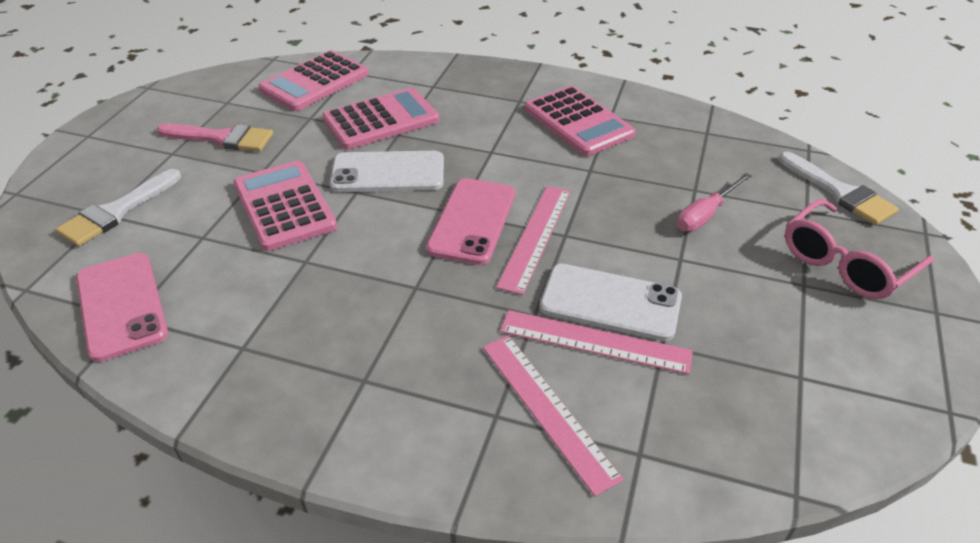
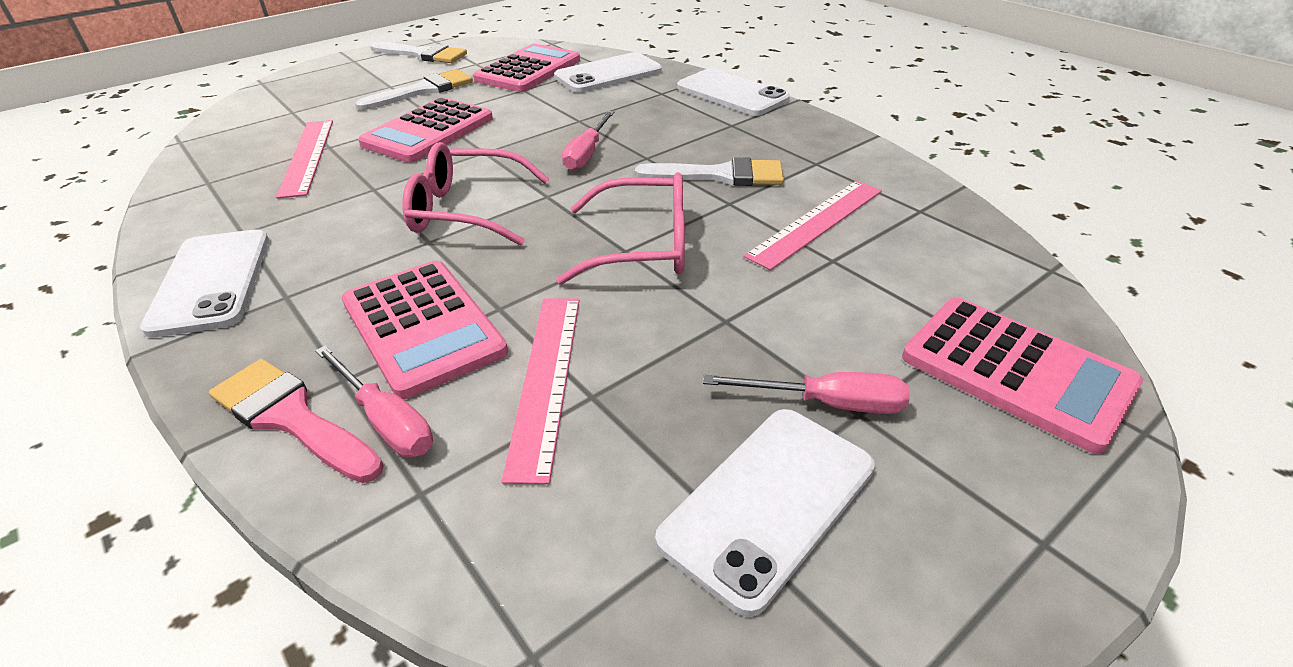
pink glasses: [785,199,934,299] = 1 -> [402,142,549,246] [556,172,685,285] = 2
pink phone: [76,253,168,362] [426,178,515,265] = 2 -> none = 0
pink screwdriver: [677,173,752,232] = 1 -> [315,345,433,457] [562,111,614,171] [703,372,910,414] = 3
white brush: [56,169,181,246] [779,152,899,225] = 2 -> [355,69,473,110] [370,42,467,63] [635,157,784,186] = 3
white phone: [329,151,444,192] [540,264,682,341] = 2 -> [140,229,269,338] [554,52,662,92] [655,409,875,617] [677,69,790,116] = 4

